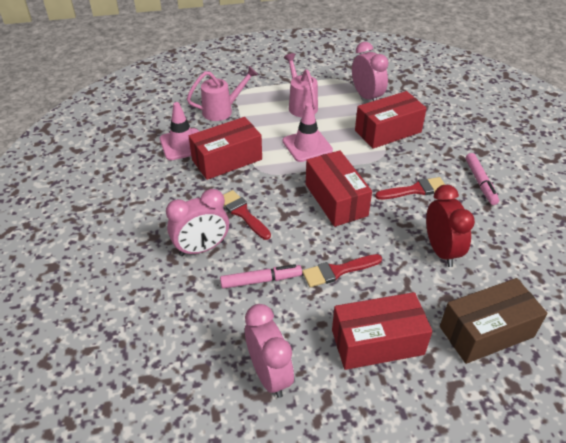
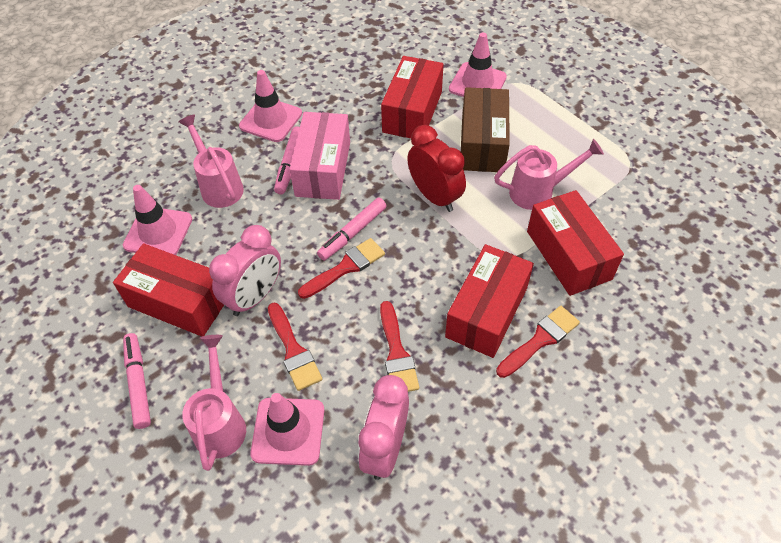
pink box: none = 0 -> [289,112,350,200] = 1
pink clock: [166,189,229,256] [245,304,294,398] [352,42,389,101] = 3 -> [209,225,281,316] [358,375,409,480] = 2
pink marker: [220,264,302,289] [466,153,499,205] = 2 -> [123,333,151,429] [274,126,300,195] [317,197,387,261] = 3
pink traffic cone: [160,102,199,160] [283,103,333,162] = 2 -> [123,185,192,255] [239,70,302,142] [250,393,324,466] [449,33,507,97] = 4
pink watering can: [187,66,258,121] [283,53,318,117] = 2 -> [178,114,244,208] [182,335,246,471] [494,139,604,210] = 3
red brush: [224,190,271,240] [302,254,382,287] [375,177,445,200] = 3 -> [268,303,322,391] [298,238,385,299] [380,301,419,392] [496,306,580,378] = 4

